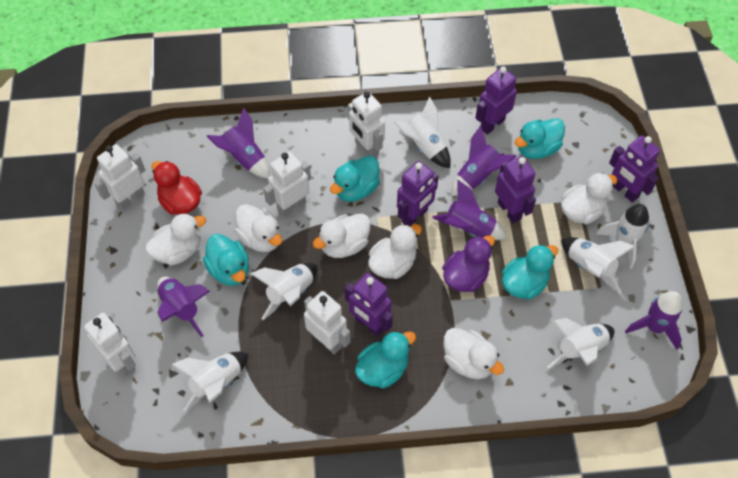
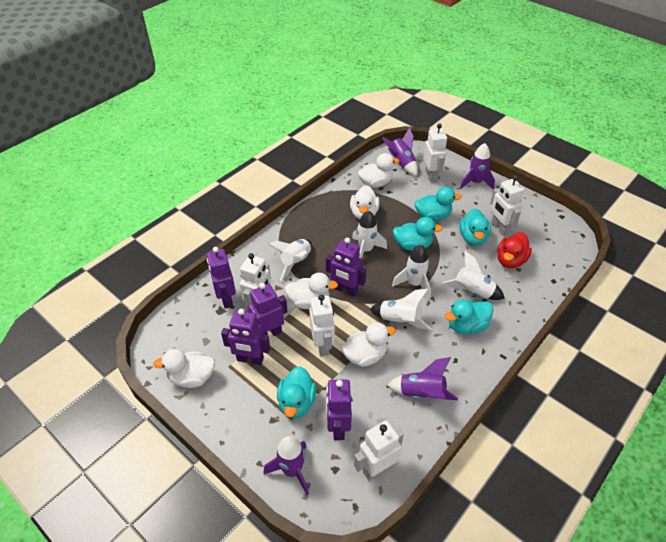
purple duck: [442,235,495,292] = 1 -> none = 0
purple rocket: [157,277,210,337] [206,108,270,178] [432,180,507,240] [451,126,516,196] [625,291,683,349] = 5 -> [264,436,309,495] [382,128,418,176] [387,357,458,400] [460,143,495,190] = 4
white duck: [145,213,206,266] [234,204,282,252] [313,214,371,258] [368,224,422,279] [443,328,504,379] [561,172,618,224] = 6 -> [153,349,215,388] [285,273,338,309] [342,322,396,367] [350,185,380,220] [358,153,399,188] = 5
white rocket: [171,352,248,412] [251,263,318,320] [393,96,451,168] [547,318,614,369] [561,237,635,293] [596,204,649,269] = 6 -> [268,239,312,281] [352,211,387,259] [370,289,431,330] [392,245,431,298] [443,251,505,300] = 5

